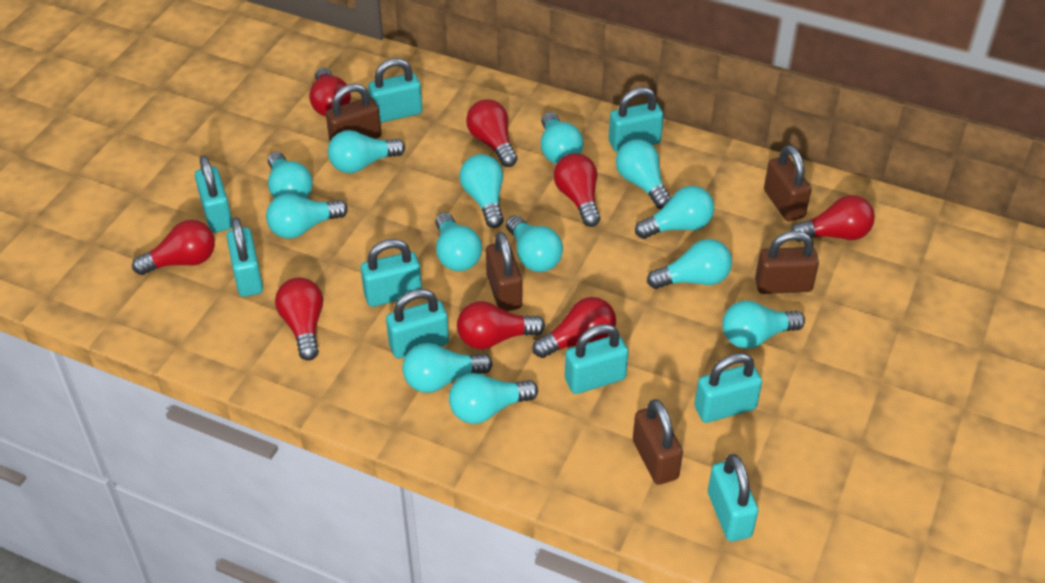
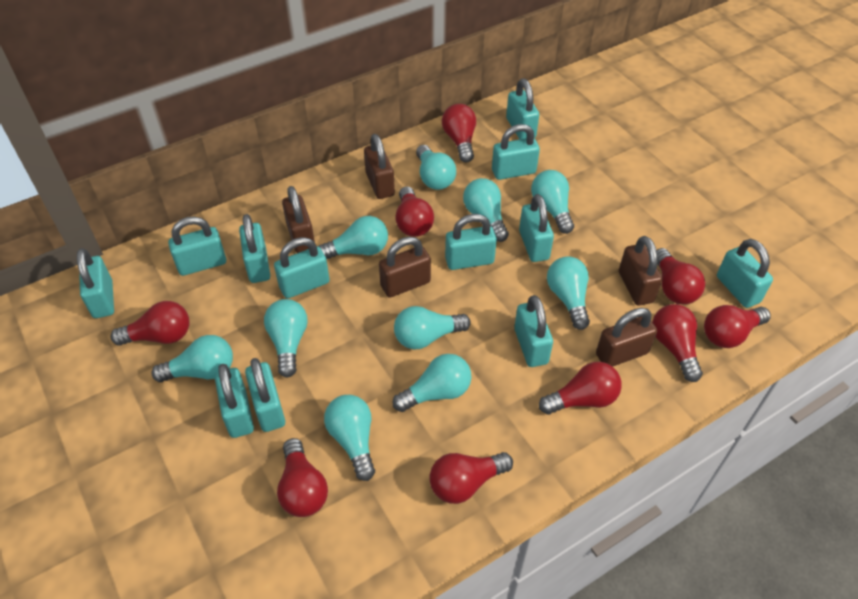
red light bulb: [132,220,215,275] [275,277,323,361] [309,68,351,117] [457,301,545,349] [466,99,518,167] [532,297,616,358] [554,153,600,227] [791,195,875,242] = 8 -> [111,301,190,346] [277,438,328,517] [395,186,434,237] [429,452,513,504] [442,104,476,162] [539,362,622,415] [652,304,703,382] [657,248,705,305] [704,305,771,348] = 9
turquoise light bulb: [266,193,348,239] [268,152,313,198] [328,130,405,173] [402,343,493,393] [435,212,482,271] [449,373,538,424] [459,154,504,228] [506,215,563,272] [541,112,583,164] [616,139,672,209] [635,186,714,239] [647,239,732,289] [722,300,805,349] = 13 -> [151,335,233,382] [264,299,308,378] [318,216,388,259] [324,395,375,481] [393,354,472,412] [394,306,471,349] [416,145,456,190] [463,178,509,242] [531,170,574,234] [547,256,590,330] = 10
turquoise padlock: [195,156,232,233] [226,217,263,297] [361,239,422,307] [368,58,422,123] [386,289,449,359] [565,324,628,394] [609,87,664,152] [695,353,762,423] [708,454,758,542] = 9 -> [77,248,114,318] [168,216,226,276] [215,364,254,438] [239,214,270,283] [245,358,285,432] [274,237,330,299] [445,214,497,270] [492,124,540,180] [506,79,539,139] [514,295,553,367] [519,194,554,262] [717,239,773,308] = 12

